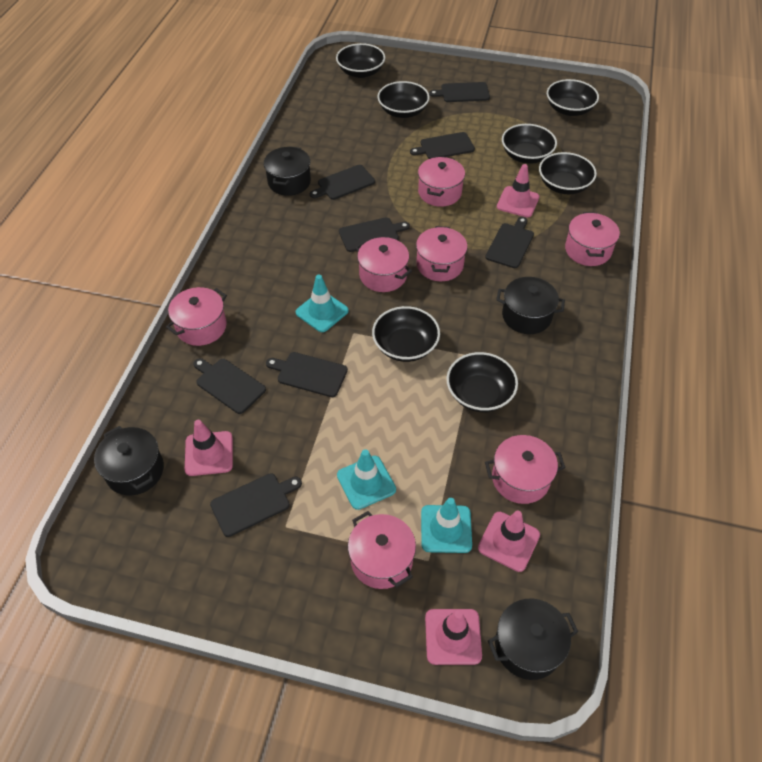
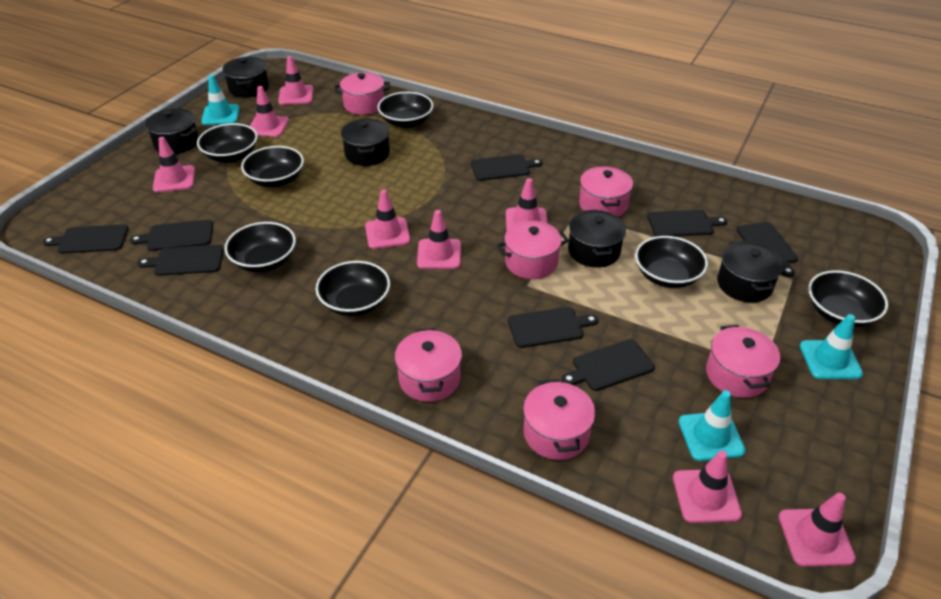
black pot: [94,426,164,496] [264,146,311,196] [488,599,578,680] [496,277,565,334] = 4 -> [145,108,199,154] [223,57,269,98] [341,119,390,166] [568,210,626,267] [717,241,783,302] = 5
pink pot: [166,287,227,346] [348,511,416,589] [355,237,412,292] [416,226,468,281] [418,157,465,207] [485,435,565,504] [565,212,620,266] = 7 -> [335,72,390,115] [395,328,462,402] [497,221,569,279] [523,379,595,460] [579,166,633,217] [706,325,780,398] = 6
pink traffic cone: [185,420,233,476] [425,609,482,665] [478,511,540,572] [497,164,539,217] = 4 -> [153,137,195,192] [250,86,289,137] [278,56,314,105] [365,189,411,249] [417,210,461,269] [506,178,548,231] [673,451,742,523] [779,493,856,567] = 8

